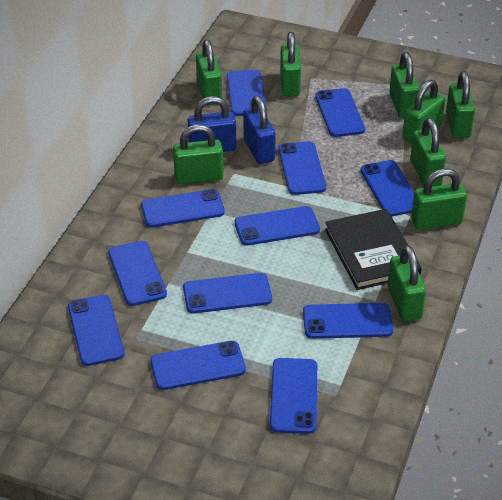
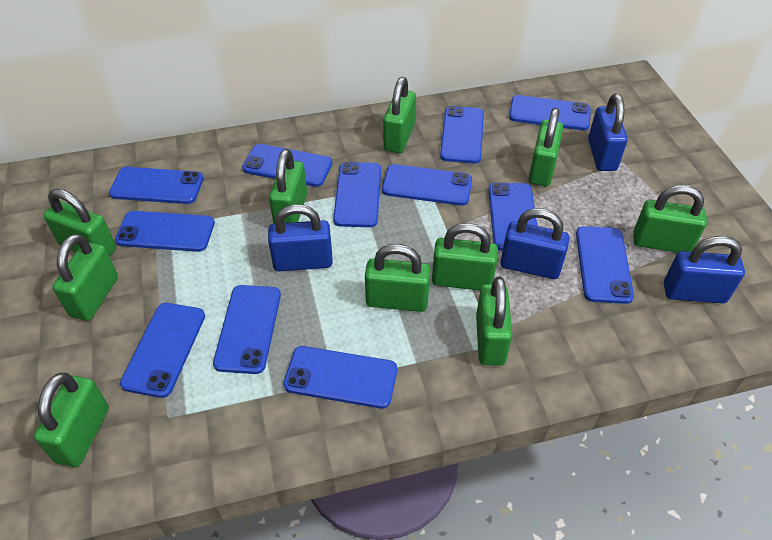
black book: [325,209,422,290] = 1 -> none = 0
blue padlock: [188,96,236,152] [243,96,276,164] = 2 -> [268,204,333,271] [500,208,570,279] [588,94,628,171] [664,236,745,303] = 4
green padlock: [173,124,223,184] [196,39,222,105] [280,32,301,96] [388,245,426,322] [389,52,419,118] [402,80,445,144] [410,118,446,186] [411,169,467,230] [446,71,475,138] = 9 -> [34,373,109,467] [44,188,116,256] [52,234,118,321] [269,149,307,224] [365,244,431,312] [383,77,416,153] [432,223,498,290] [476,277,512,366] [528,108,563,186] [634,185,707,253] = 10

